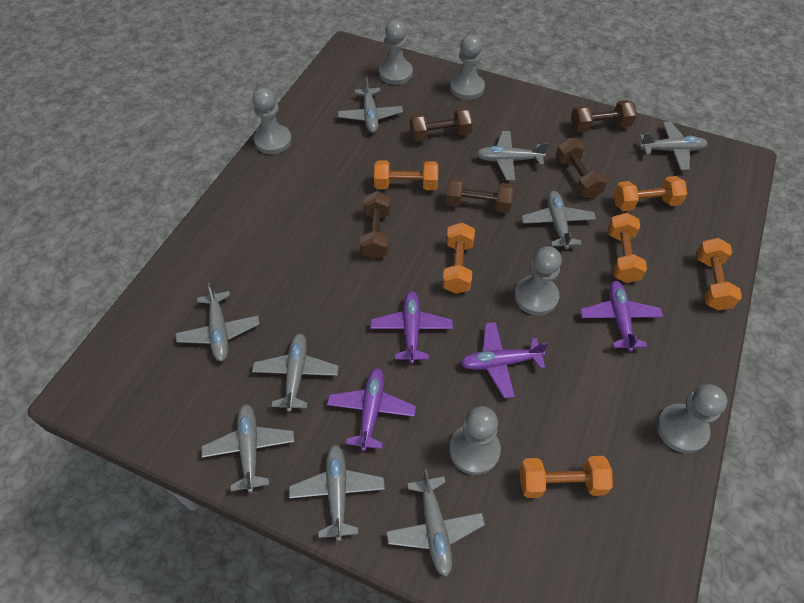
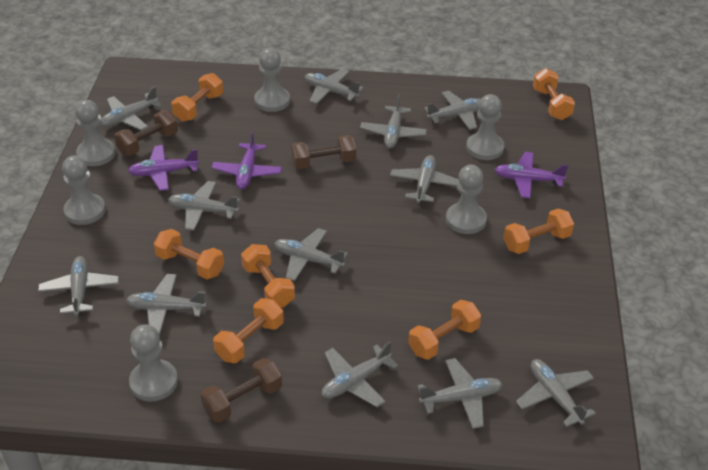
brown dumbbell: [360,191,390,259] [410,108,473,142] [446,177,514,213] [556,138,607,198] [571,100,637,133] = 5 -> [114,110,178,156] [200,358,282,423] [291,135,356,169] = 3
grey plane: [176,282,260,362] [201,404,295,493] [252,333,339,412] [289,445,385,541] [338,76,403,133] [386,469,485,577] [476,131,548,181] [522,191,596,249] [639,122,708,170] = 9 -> [38,256,119,316] [100,87,162,131] [126,274,206,334] [168,181,240,231] [274,228,348,281] [304,69,363,104] [322,341,398,407] [360,95,427,149] [390,155,459,203] [418,358,503,429] [424,91,481,130] [516,359,596,427] = 12
orange dumbbell: [374,160,438,190] [442,223,475,294] [520,456,613,498] [608,213,647,283] [614,176,687,211] [696,238,742,311] = 6 -> [154,229,224,279] [172,73,223,122] [213,298,284,363] [241,244,295,307] [408,300,481,360] [503,209,574,254] [533,68,575,120] = 7
purple plane: [327,368,416,451] [371,291,453,364] [461,322,548,398] [580,281,663,352] = 4 -> [128,145,199,191] [211,131,282,189] [495,152,568,198] = 3

